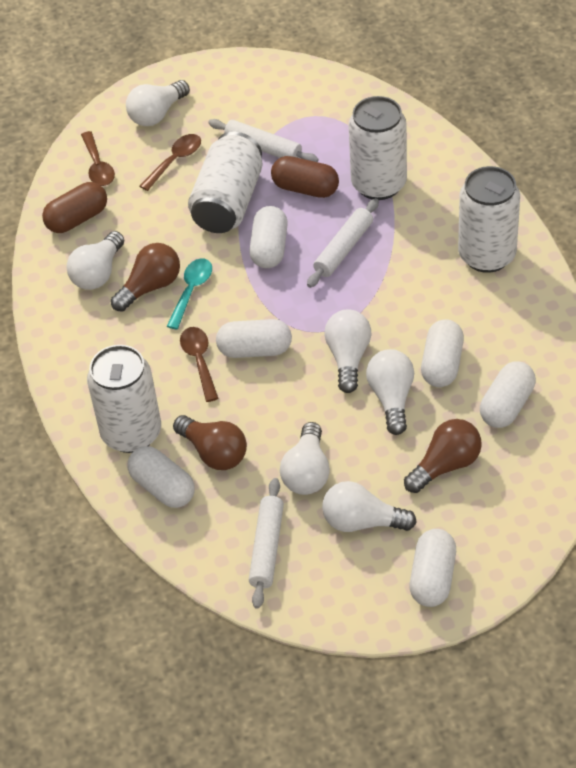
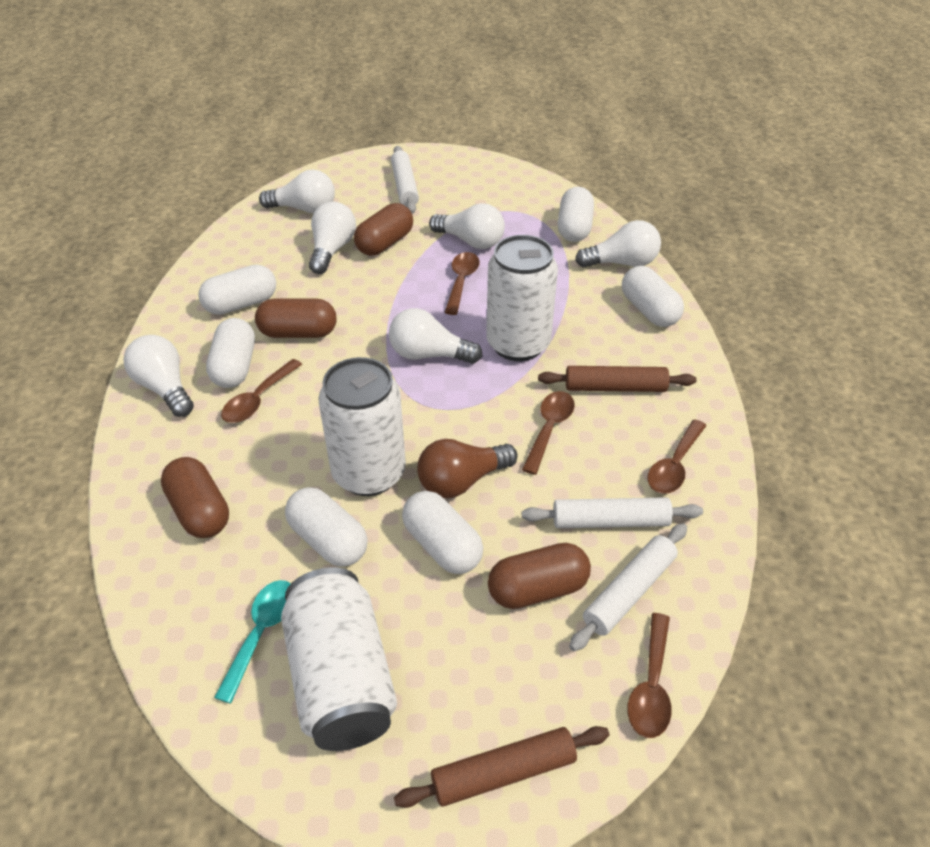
brown capsule: [42,182,107,233] [271,156,339,198] = 2 -> [161,457,229,538] [255,298,337,338] [354,203,413,256] [488,543,591,609] = 4
brown light bulb: [111,243,180,312] [173,415,247,470] [404,419,482,493] = 3 -> [417,439,518,498] = 1
brown rolling pin: none = 0 -> [394,726,609,808] [538,366,696,392] = 2
brown spoon: [81,131,115,186] [140,134,201,191] [180,327,219,402] = 3 -> [221,359,303,423] [444,252,480,315] [522,391,575,475] [627,613,672,738] [647,419,707,494] = 5
white can: [87,345,161,453] [188,132,263,233] [348,96,407,200] [458,166,520,273] = 4 -> [281,567,397,751] [318,357,406,496] [486,235,558,361] = 3

